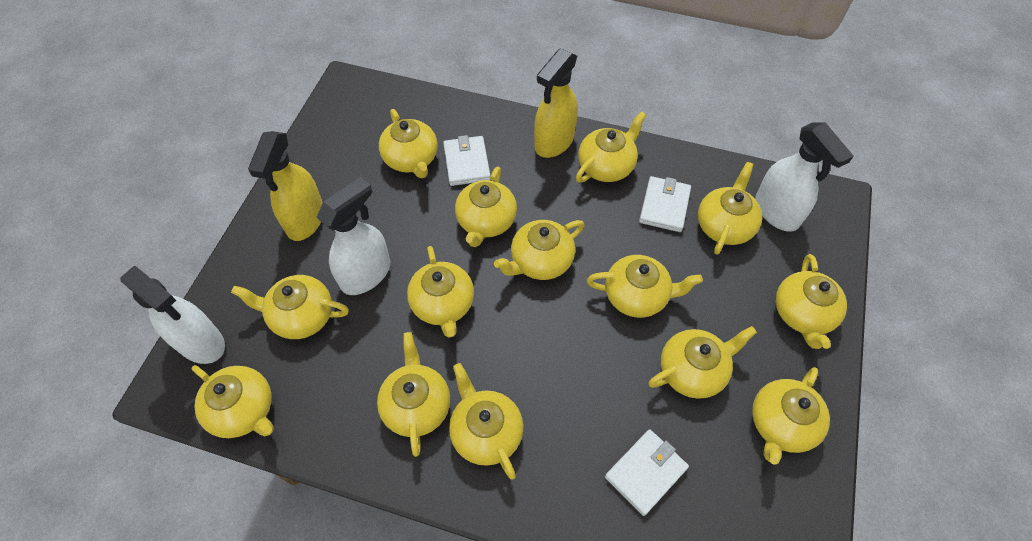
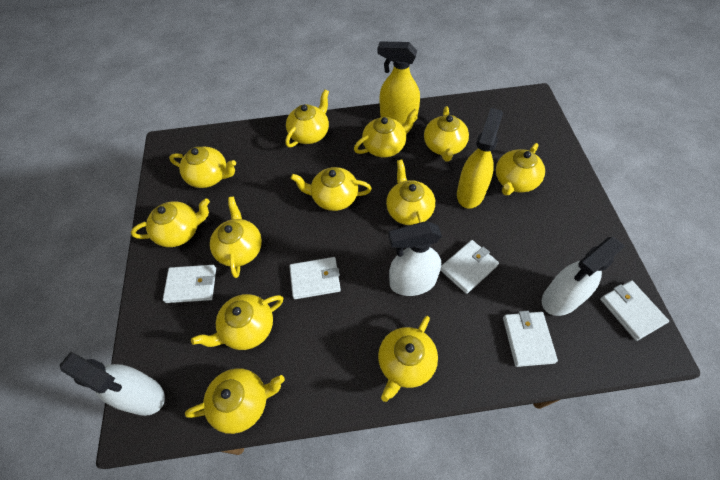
white wallet: [443,135,491,186] [605,429,689,516] [639,176,691,232] = 3 -> [163,265,216,303] [289,257,341,299] [440,240,499,294] [503,311,558,367] [600,280,669,341] = 5
yellow teapot: [192,365,274,438] [231,275,349,339] [377,332,450,457] [379,109,438,178] [407,246,474,338] [449,363,523,480] [455,167,517,247] [494,220,585,280] [576,111,646,183] [587,255,703,318] [648,326,757,399] [698,162,762,255] [752,367,830,465] [776,254,847,349] = 14 -> [131,198,210,247] [169,147,236,188] [185,368,285,434] [191,294,283,350] [210,197,262,278] [285,90,329,147] [291,167,372,211] [354,109,418,157] [378,316,438,402] [386,160,435,225] [424,106,469,162] [496,143,545,195] = 12

